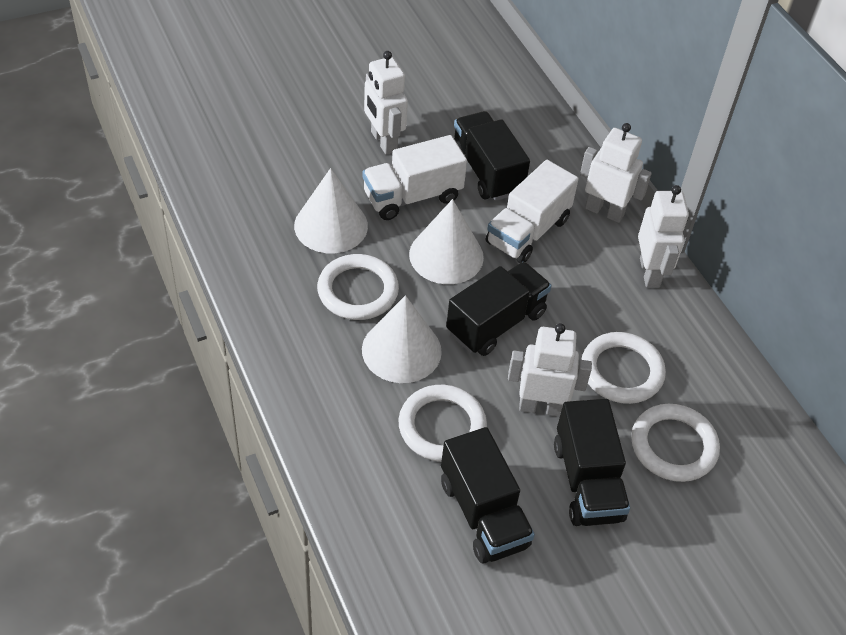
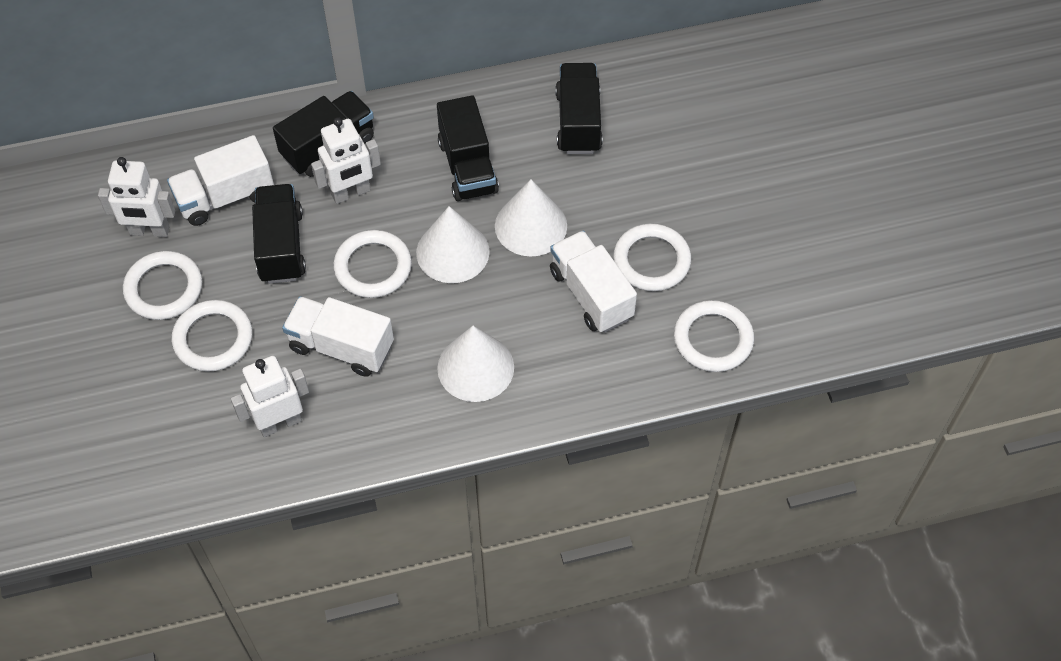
white ring: [317,254,399,320] [398,385,487,462] [581,332,666,404] [631,404,720,482] = 4 -> [123,251,202,320] [171,300,252,372] [333,230,412,298] [613,223,691,291] [674,300,754,372] = 5
white robot: [364,51,408,155] [508,323,592,417] [580,123,652,223] [638,185,689,288] = 4 -> [98,157,175,237] [231,356,309,437] [311,117,381,204] = 3
white truck: [362,135,467,220] [486,160,578,263] = 2 -> [167,135,274,226] [282,296,394,377] [550,231,637,333] = 3

